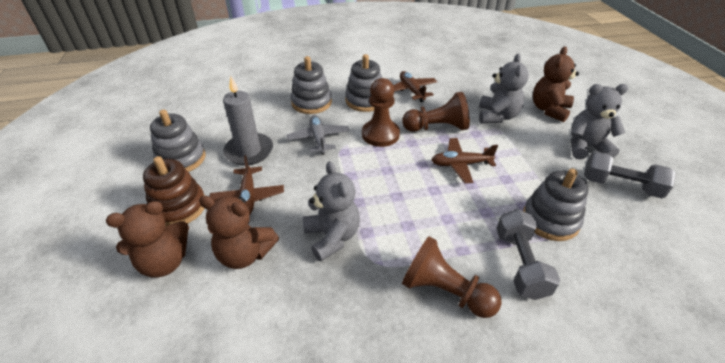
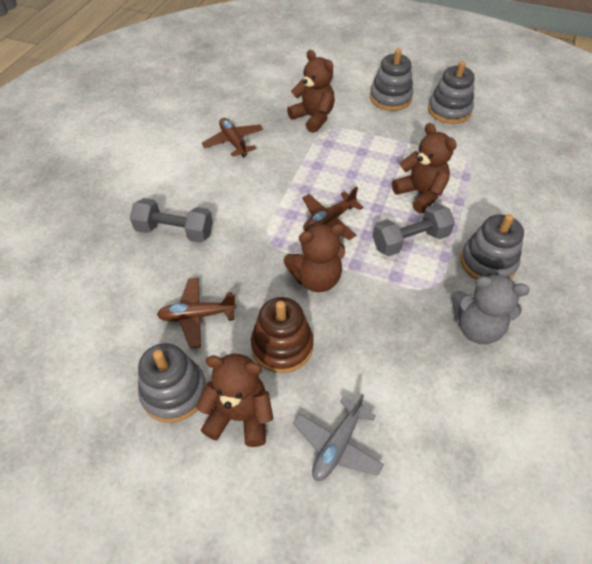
brown pawn: [362,78,400,147] [402,92,470,132] [402,236,502,318] = 3 -> none = 0
brown teddy bear: [106,201,189,278] [199,196,279,269] [533,47,579,122] = 3 -> [196,354,273,447] [284,223,345,292] [287,50,335,133] [392,123,457,213] = 4
grey candle: [223,77,273,165] = 1 -> none = 0
grey teddy bear: [303,161,360,261] [479,54,529,124] [571,84,629,159] = 3 -> [451,273,530,344] = 1

